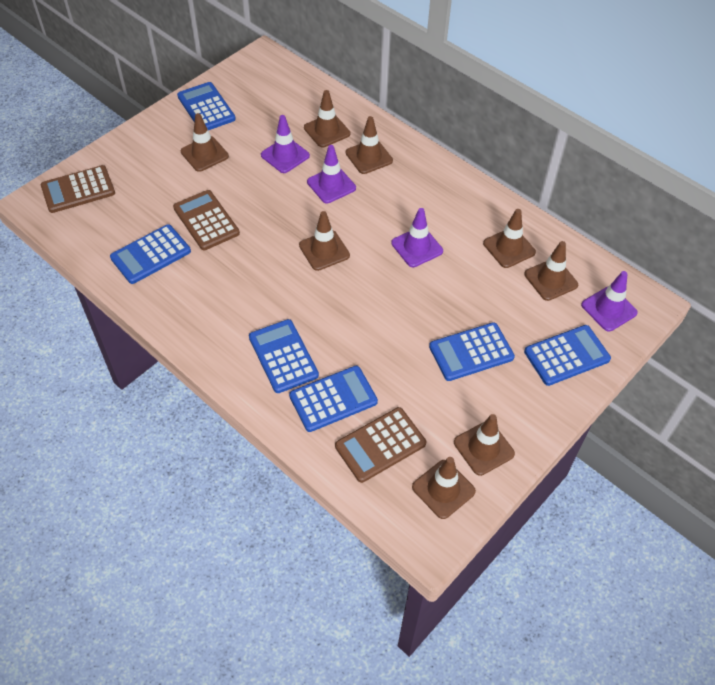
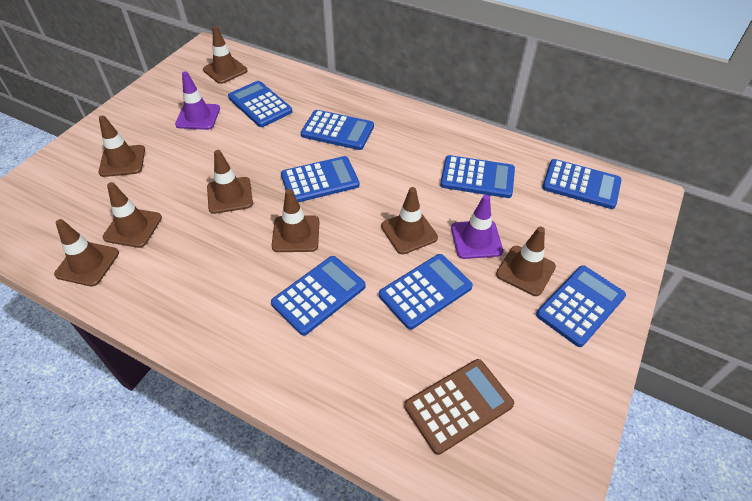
blue calculator: [110,224,191,284] [177,82,236,130] [249,319,319,393] [289,366,378,432] [429,322,515,381] [524,325,611,386] = 6 -> [228,81,292,127] [271,256,366,336] [281,156,360,202] [301,110,374,150] [379,254,473,330] [440,155,515,198] [536,265,626,347] [542,159,622,209] = 8
brown calculator: [41,165,115,213] [173,190,240,250] [335,407,426,483] = 3 -> [404,359,514,455] = 1
purple traffic cone: [261,115,310,173] [307,145,356,203] [391,208,443,267] [581,271,638,331] = 4 -> [175,71,220,130] [451,195,503,259] = 2

